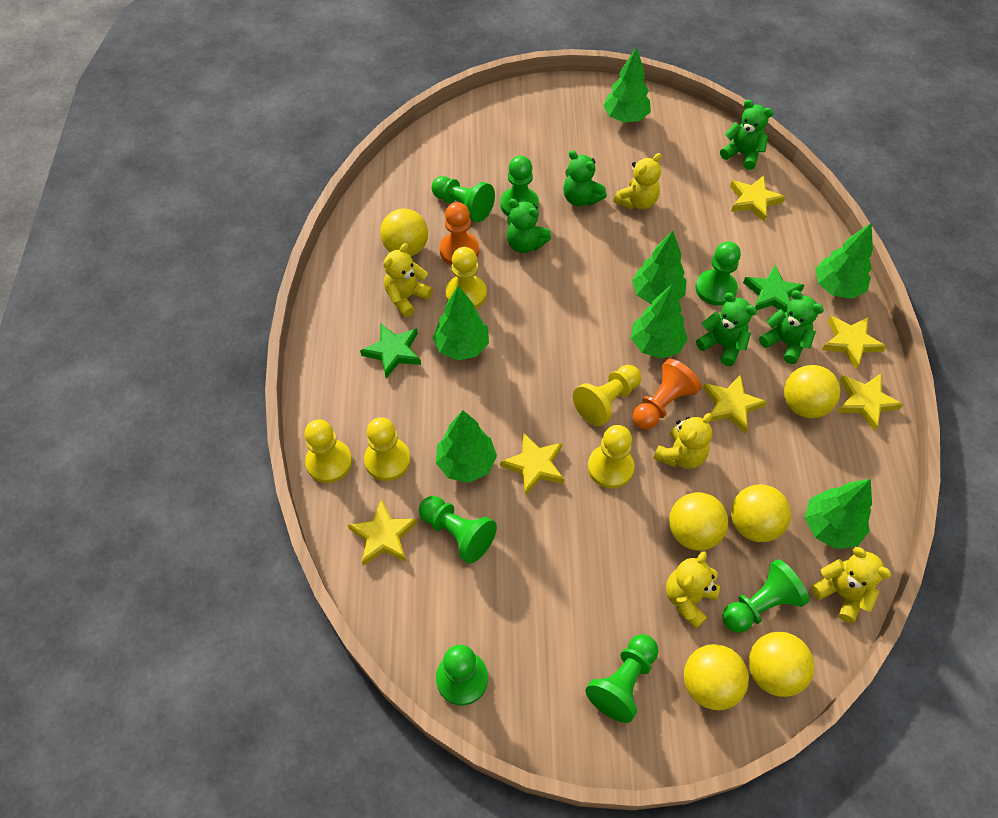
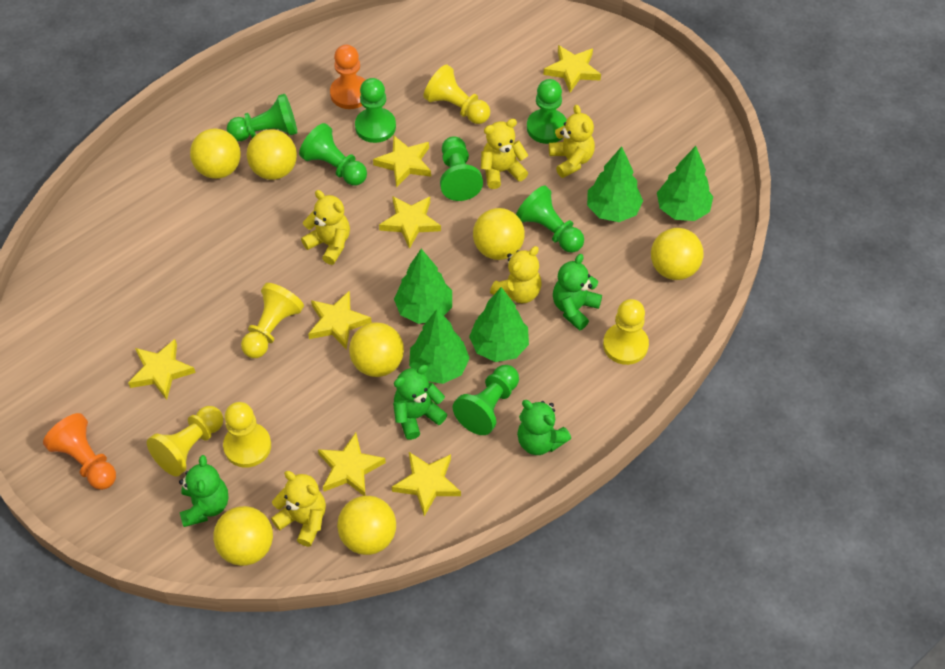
green star: [360,323,421,378] [743,265,805,312] = 2 -> none = 0
green teddy bear: [507,199,551,253] [563,150,607,206] [696,293,757,366] [720,100,774,170] [759,290,824,364] = 5 -> [179,455,228,527] [393,365,448,440] [517,400,571,455] [553,254,602,330] = 4
green tree: [433,285,489,360] [436,410,497,483] [603,47,651,123] [631,283,688,359] [632,231,687,305] [805,479,872,549] [815,223,873,299] = 7 -> [394,249,452,324] [409,309,470,384] [469,287,529,362] [587,146,643,222] [657,146,713,221] = 5
yellow ball: [380,208,428,256] [669,492,728,550] [684,644,749,710] [731,484,791,542] [749,632,814,697] [784,365,840,418] = 6 -> [190,128,241,179] [213,506,273,566] [246,129,297,180] [337,496,396,555] [349,323,404,377] [473,208,525,260] [651,228,703,280] = 7
yellow star: [348,499,417,566] [500,432,564,496] [703,374,767,433] [730,175,785,222] [822,316,886,369] [837,374,903,431] = 6 -> [128,339,196,400] [308,291,372,350] [318,433,386,496] [373,136,431,188] [379,196,441,249] [392,452,461,516] [543,45,601,92] = 7

